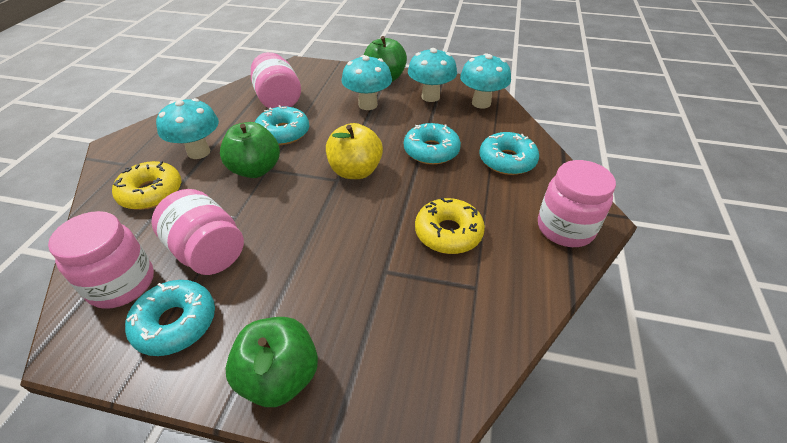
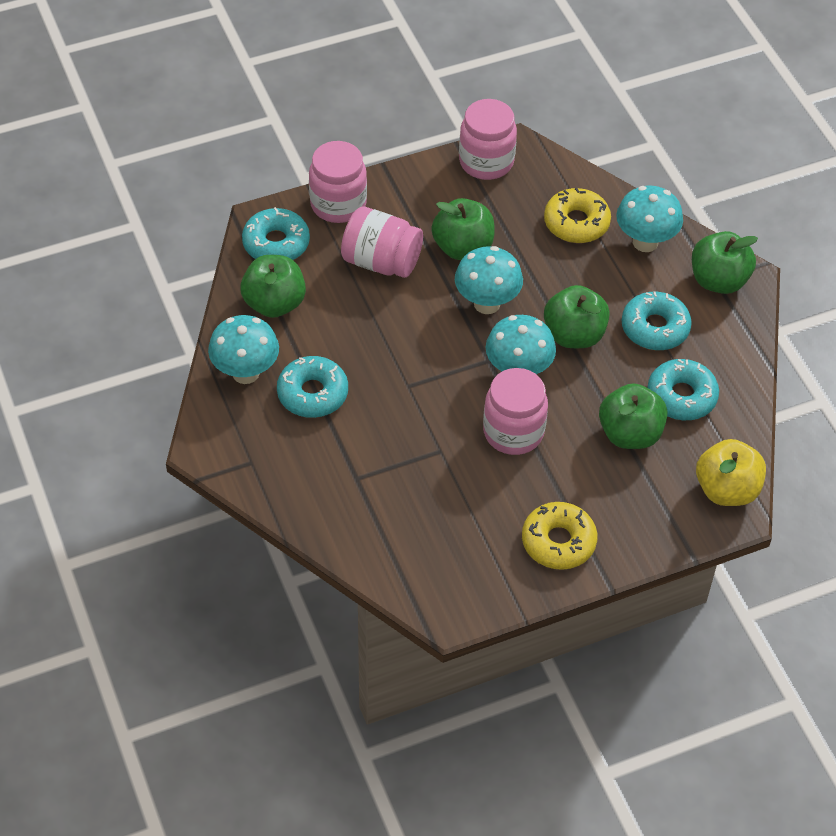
green apple: [220,122,280,178] [226,317,318,407] [364,36,407,82] = 3 -> [240,255,306,318] [431,198,495,260] [544,285,610,348] [599,383,667,449] [692,231,758,294] = 5

